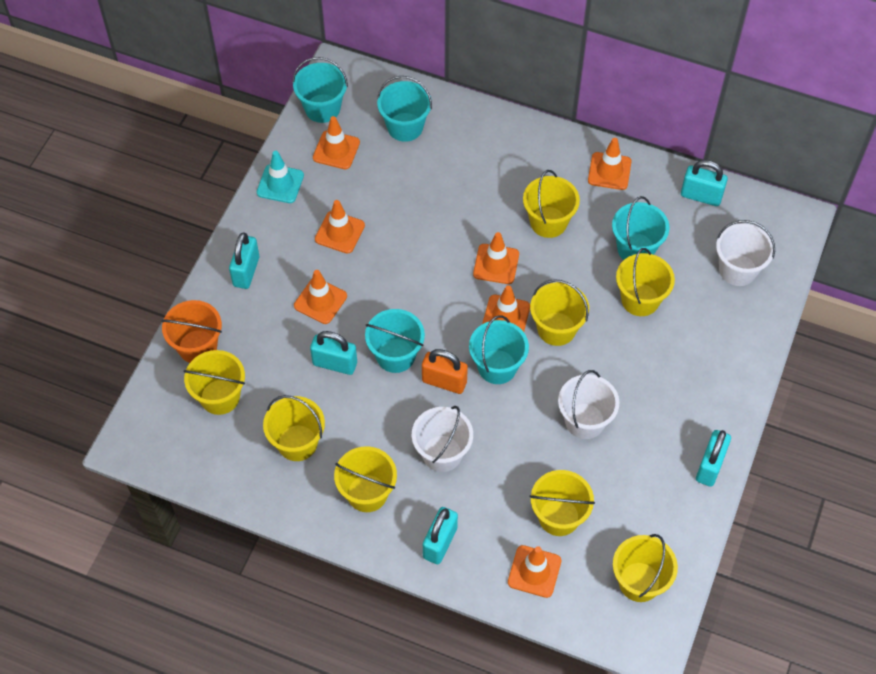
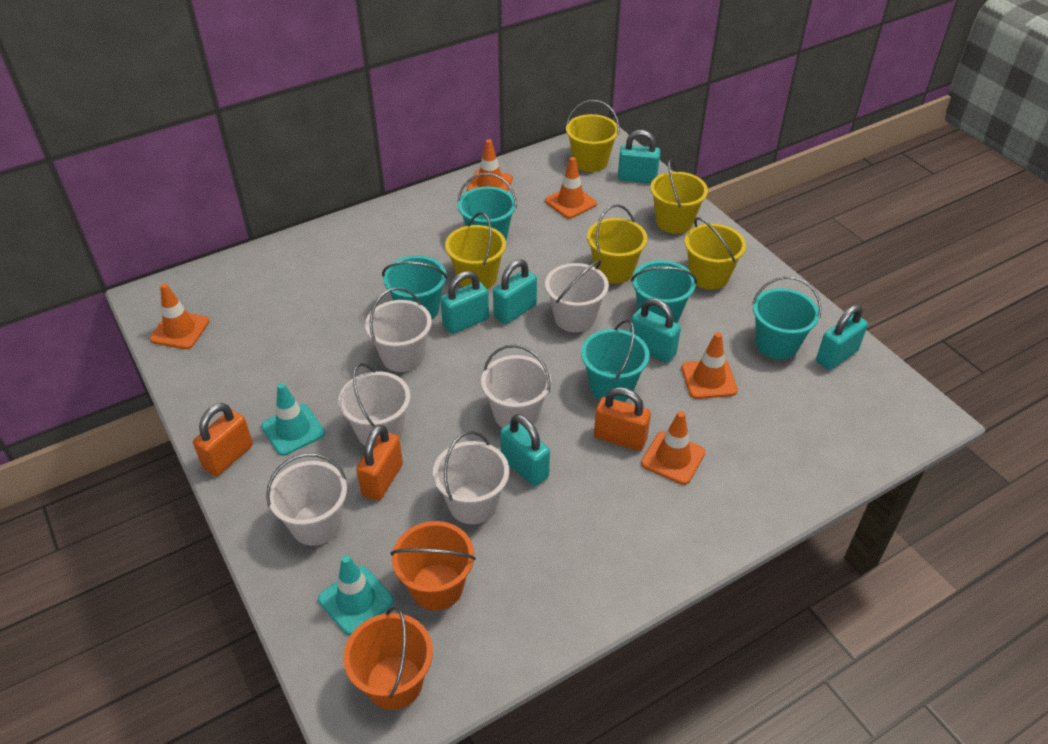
orange bucket: [161,300,222,363] = 1 -> [343,606,433,710] [390,521,476,611] = 2
orange padlock: [422,349,468,394] = 1 -> [193,403,253,476] [356,425,403,501] [594,387,651,451] = 3
orange traffic cone: [294,270,347,324] [313,116,360,169] [315,200,365,254] [473,232,519,284] [482,285,530,332] [508,545,561,598] [588,138,632,190] = 7 -> [150,283,209,349] [467,139,513,191] [545,157,597,219] [641,411,705,485] [682,332,738,399] = 5
turquoise padlock: [229,233,259,289] [310,331,357,375] [423,507,458,564] [681,160,728,206] [696,430,731,487] = 5 -> [440,271,489,334] [493,259,537,324] [500,414,550,486] [618,130,660,184] [630,298,681,363] [816,304,868,370] = 6
turquoise traffic cone: [257,151,304,203] = 1 -> [261,383,325,456] [318,555,394,635] = 2
white bucket: [412,406,473,472] [558,370,619,439] [716,220,775,286] = 3 -> [266,453,347,546] [338,363,410,446] [365,287,432,372] [433,431,509,524] [481,345,551,428] [545,260,609,332] = 6
yellow bucket: [183,350,245,415] [263,395,325,461] [334,446,397,512] [523,170,580,238] [529,470,595,536] [530,279,589,346] [613,534,678,602] [616,248,675,316] = 8 -> [445,212,506,289] [566,100,620,172] [587,204,648,284] [650,159,708,234] [685,217,746,290] = 5

